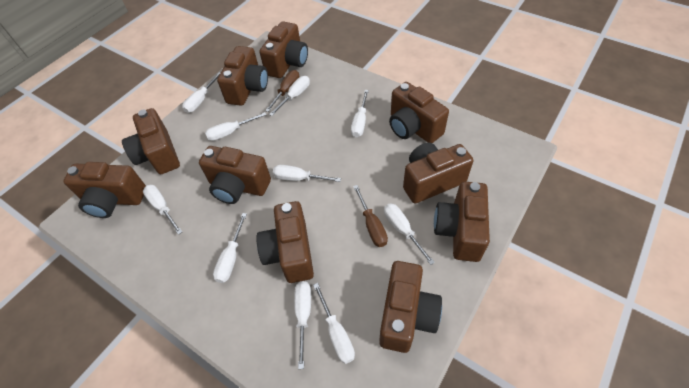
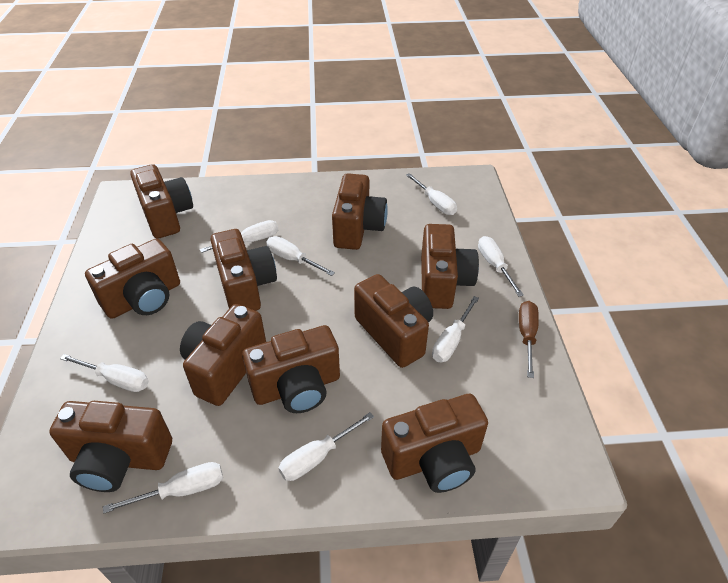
brown screwdriver: [265,70,300,112] [353,185,388,247] = 2 -> [519,301,539,378] = 1
white screwdriver: [143,185,182,235] [182,72,221,113] [205,112,266,141] [213,213,247,283] [269,76,310,116] [273,165,341,182] [294,281,311,369] [313,283,355,364] [351,90,369,137] [384,204,435,265] = 10 -> [60,354,149,392] [103,462,223,514] [200,220,278,253] [266,236,335,276] [279,412,374,481] [406,173,457,215] [432,296,479,362] [478,236,524,297] = 8

